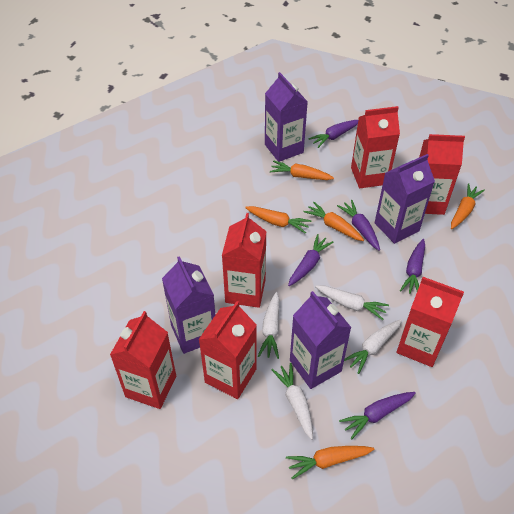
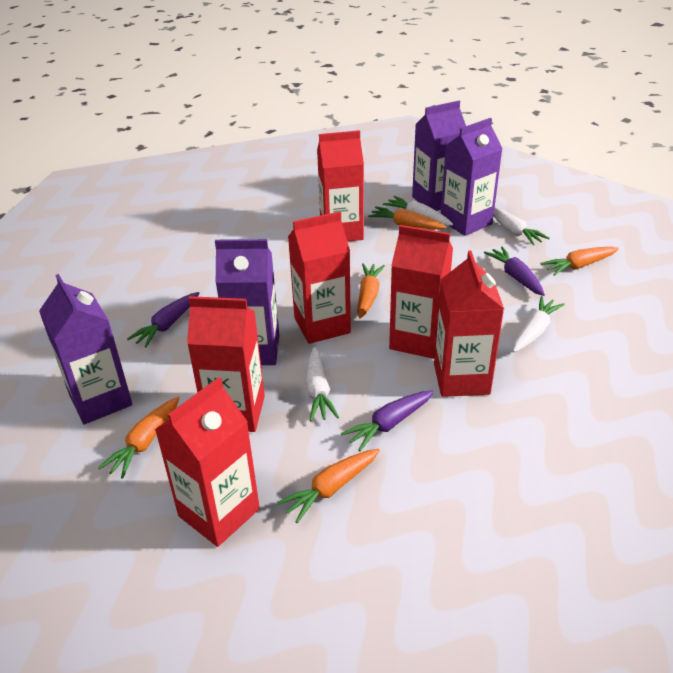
purple carrot: [288,234,333,286] [308,120,358,148] [337,200,380,251] [339,392,416,440] [400,239,425,294] = 5 -> [127,292,199,348] [341,390,434,451] [484,246,545,296] = 3

